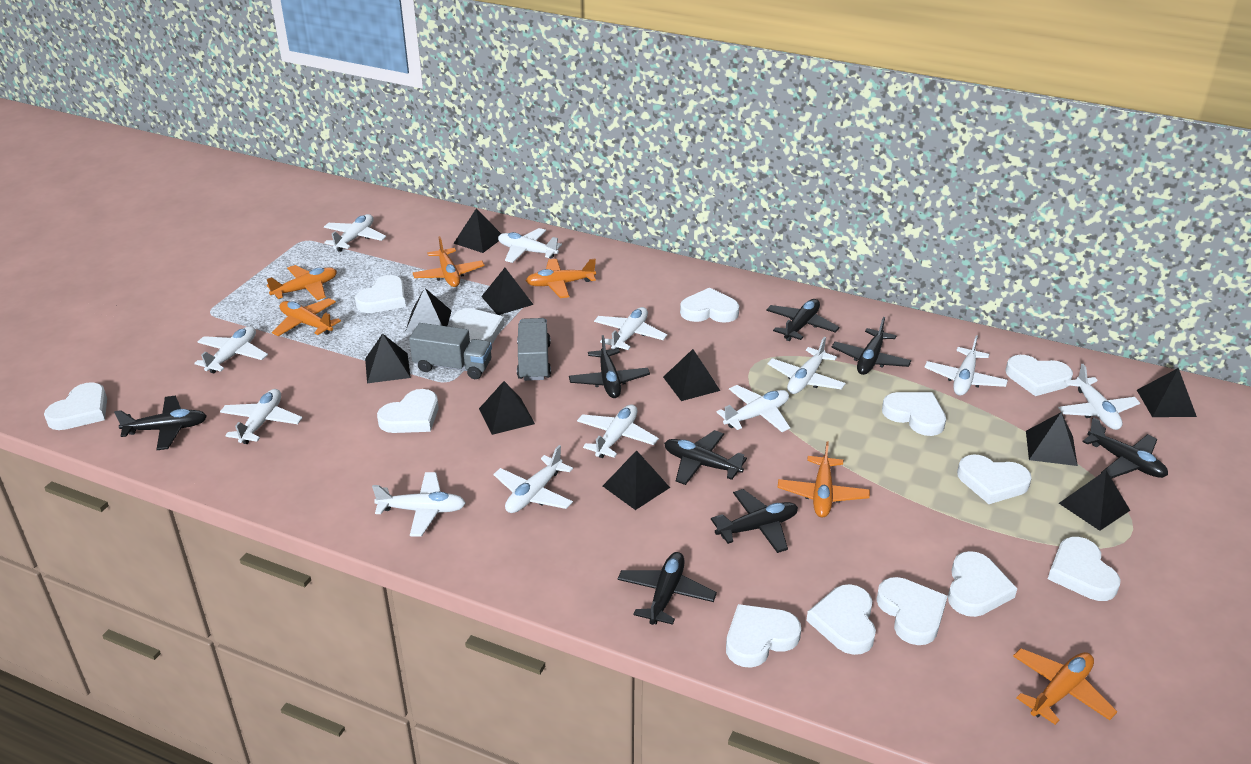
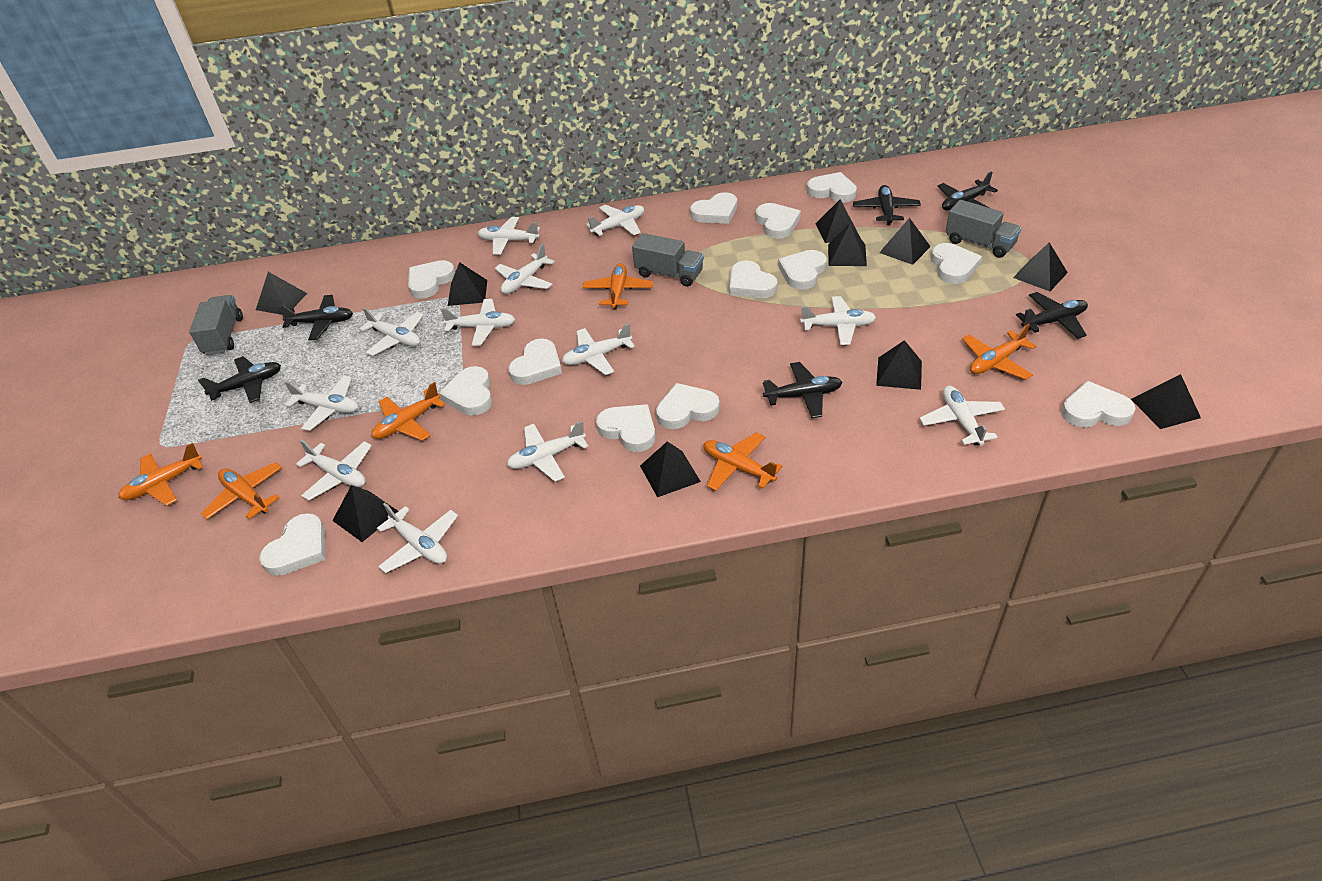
black plane: [114,396,207,450] [569,335,650,398] [617,552,717,625] [664,430,747,485] [711,489,798,553] [766,299,840,341] [832,317,911,375] [1082,417,1168,479] = 8 -> [198,356,281,403] [278,295,353,340] [763,362,842,418] [853,185,921,225] [937,171,998,210] [1016,292,1088,339] = 6
grey truck: [409,323,492,379] [517,318,551,381] = 2 -> [189,295,243,355] [632,233,704,286] [946,200,1021,258] = 3

